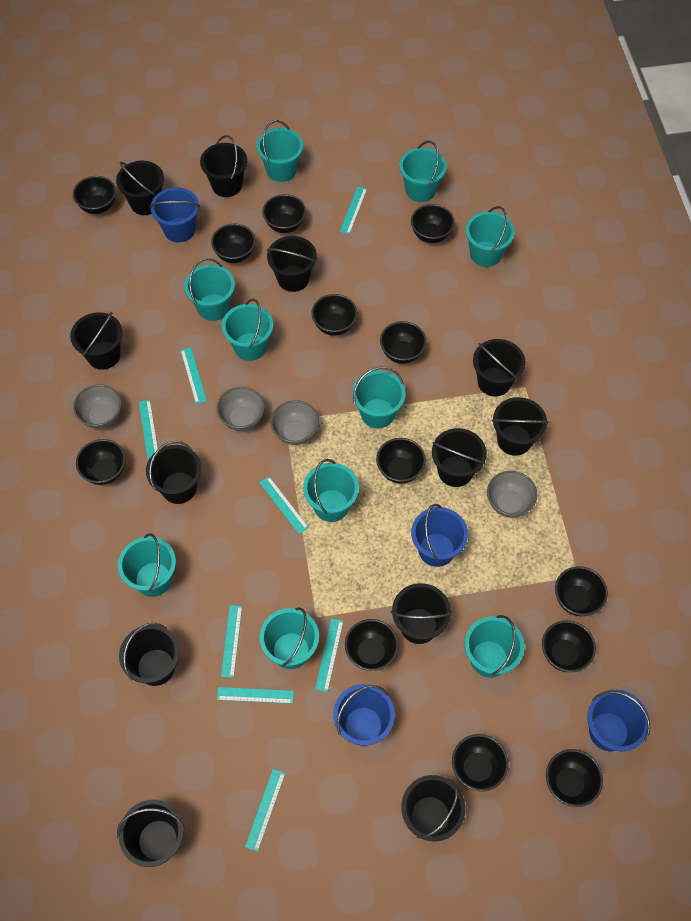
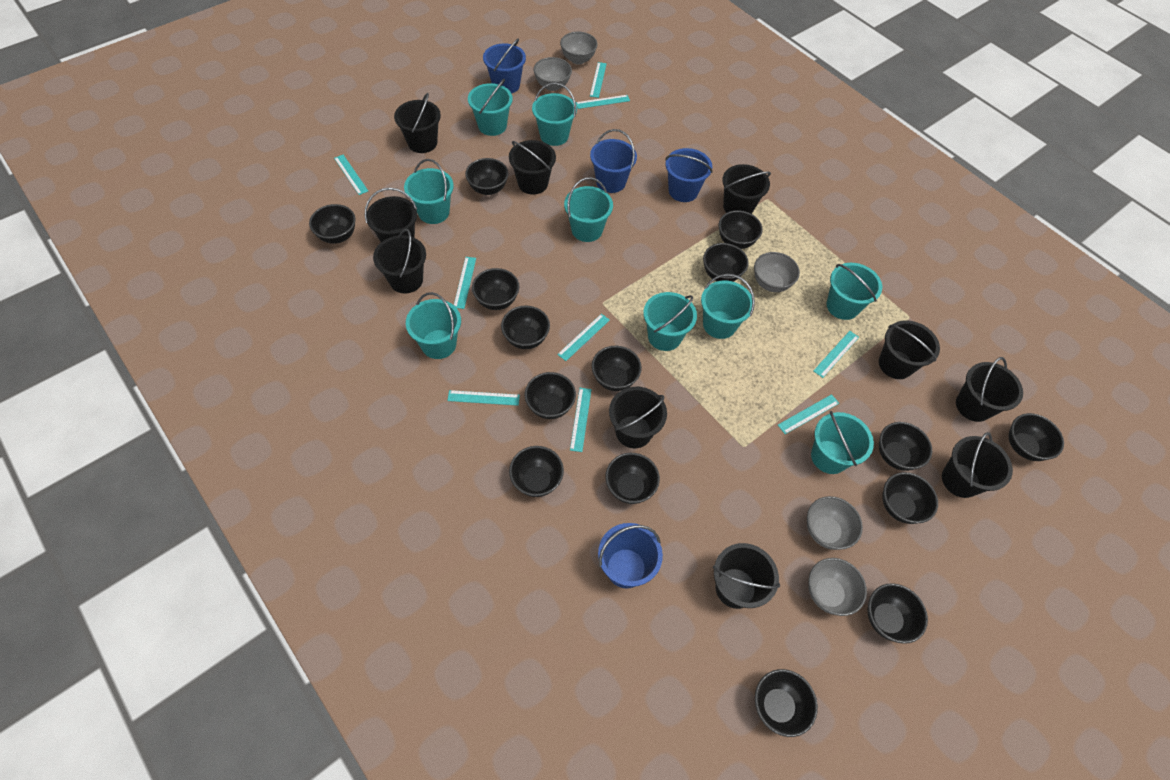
black bowl: [73,176,116,214] [76,439,126,485] [211,224,255,263] [262,194,306,233] [311,294,357,336] [345,619,399,671] [376,438,426,484] [380,321,427,364] [411,204,455,243] [452,734,509,791] [542,620,596,672] [546,749,603,807] [555,566,608,616] = 13 -> [309,204,356,244] [465,158,508,195] [472,268,519,310] [501,306,550,349] [509,446,564,497] [525,372,576,419] [592,346,642,391] [605,453,660,504] [703,243,749,282] [719,210,763,249] [755,669,818,737] [867,583,928,644] [879,422,932,471] [882,472,938,524] [1009,413,1064,461] = 15
black bucket: [70,312,122,370] [116,161,164,215] [117,800,185,867] [119,623,179,686] [146,441,201,504] [200,135,247,197] [267,236,317,292] [391,583,452,644] [401,775,465,841] [432,428,487,487] [473,339,526,396] [492,397,548,456] = 12 -> [365,188,417,242] [373,229,426,293] [394,93,441,153] [509,140,556,195] [609,387,667,448] [713,543,780,609] [722,164,771,214] [879,320,940,379] [942,432,1013,498] [956,357,1023,422] = 10
grey bowl: [73,384,122,429] [216,387,265,431] [271,400,319,445] [487,471,537,518] = 4 -> [533,57,572,91] [560,32,598,65] [754,252,800,292] [807,496,863,550] [809,558,867,616] = 5
turquoise bucket: [118,533,176,597] [184,258,235,321] [222,299,273,361] [256,120,303,182] [260,607,319,669] [303,459,359,522] [352,367,406,428] [399,140,447,202] [465,206,515,267] [465,615,525,677] = 10 -> [404,159,454,224] [406,292,461,359] [468,79,513,136] [532,82,577,146] [564,177,613,242] [643,292,697,351] [701,274,755,339] [811,411,874,474] [827,263,882,320] = 9
turquoise ruler: [139,400,158,460] [180,348,207,404] [217,687,294,704] [221,605,242,678] [245,769,285,852] [259,477,309,534] [315,618,344,692] [340,186,367,234] = 8 -> [334,155,368,195] [447,390,520,406] [454,257,476,309] [557,314,610,361] [570,388,592,452] [576,95,630,109] [590,62,607,98] [778,394,839,434] [813,331,859,378] = 9

